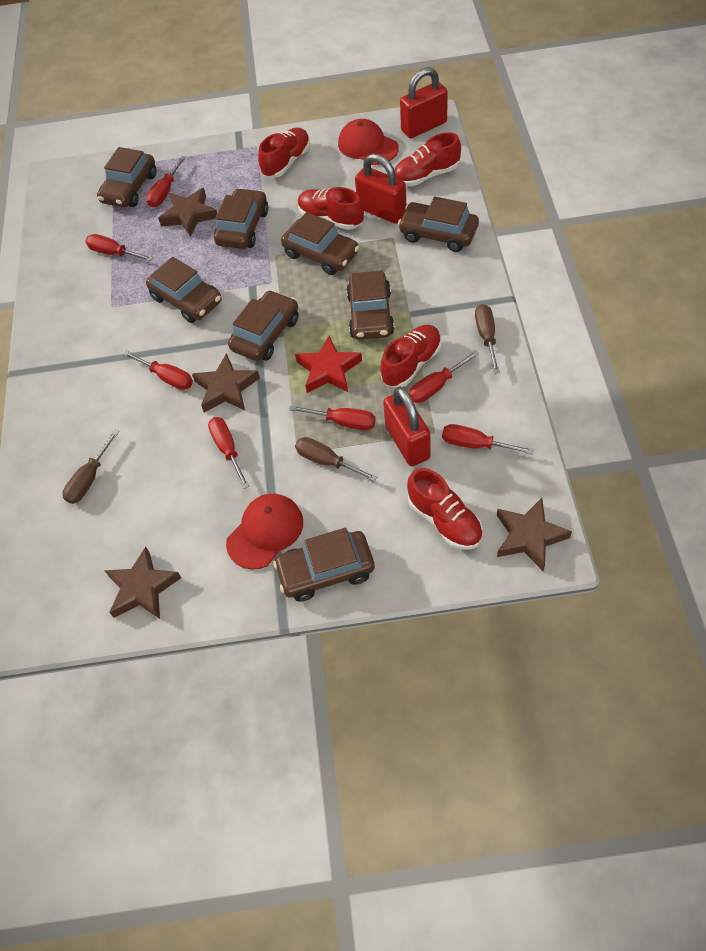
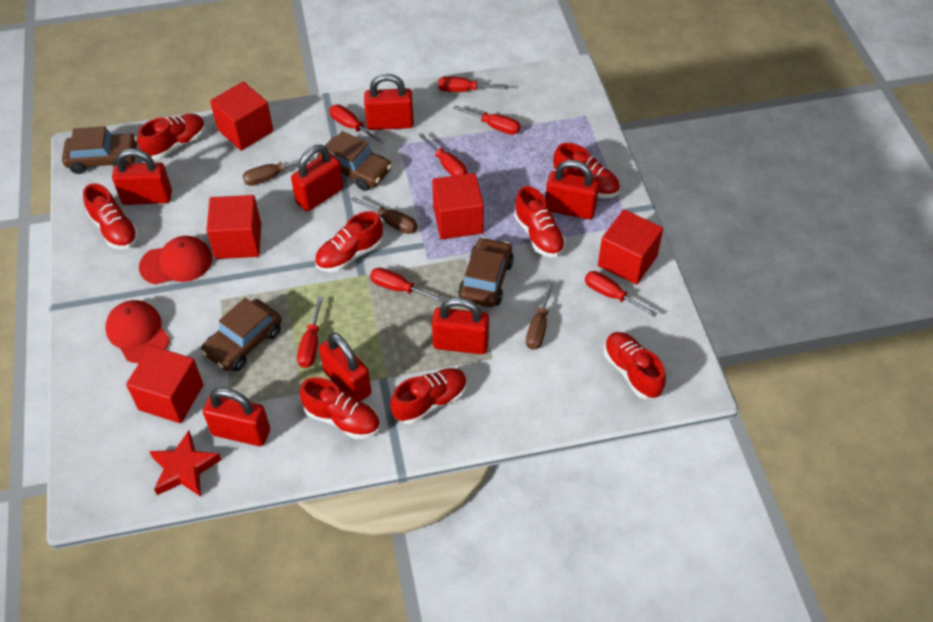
brown car: [97,147,156,207] [146,257,222,323] [214,188,269,249] [228,290,299,361] [273,528,375,602] [281,212,359,275] [346,270,395,340] [398,197,479,252] = 8 -> [62,126,138,174] [201,298,282,371] [317,131,392,191] [458,237,514,307] = 4
brown star: [104,547,181,619] [158,188,217,237] [192,353,260,412] [497,498,572,571] = 4 -> none = 0
red cube: none = 0 -> [126,346,204,423] [206,195,261,259] [210,81,273,151] [432,173,484,239] [598,209,663,285] = 5
red padlock: [355,153,406,224] [383,387,431,466] [400,67,448,138] = 3 -> [112,149,172,205] [203,388,270,446] [291,145,343,211] [319,332,371,402] [364,74,414,130] [432,297,489,354] [545,160,599,220] = 7
red shoe: [258,127,310,178] [298,187,364,230] [381,325,442,387] [395,132,461,186] [407,468,483,550] = 5 -> [83,183,139,250] [138,114,206,160] [300,377,380,439] [315,211,383,272] [390,368,467,424] [514,186,566,257] [553,143,620,199] [604,332,666,399] = 8

